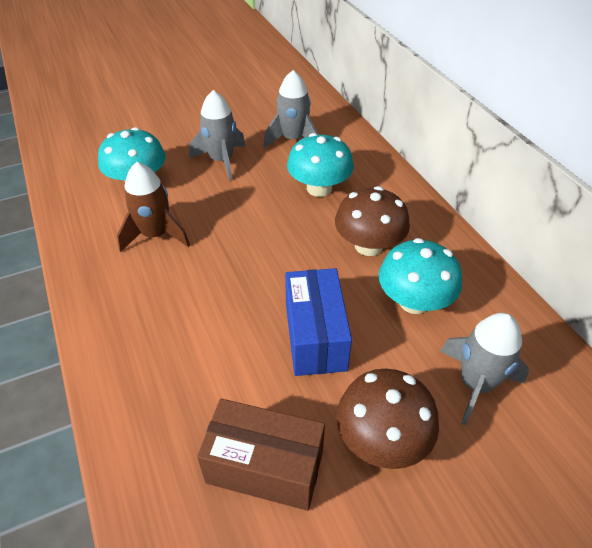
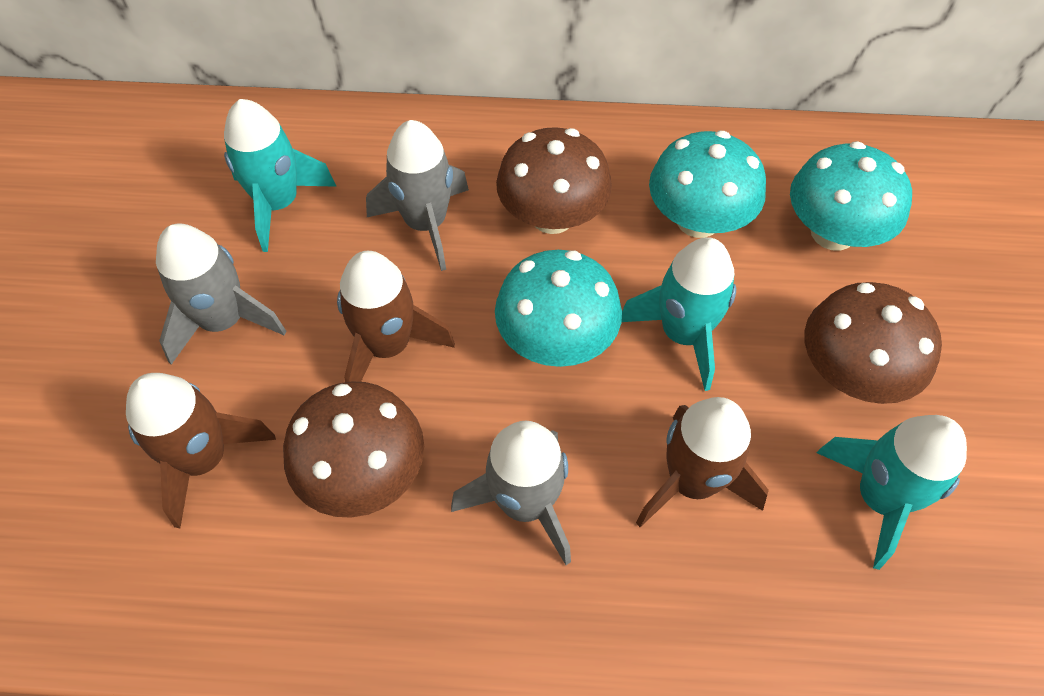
blue box: [285,268,352,376] = 1 -> none = 0
brown box: [197,398,325,511] = 1 -> none = 0
brown mushroom: [335,186,410,256] [336,369,439,469] = 2 -> [283,381,424,518] [496,127,612,234] [804,282,942,404] = 3
brown rocket: [117,162,190,252] = 1 -> [126,373,276,528] [337,251,455,382] [636,397,769,527] = 3
turquoise rocket: none = 0 -> [224,99,337,252] [621,237,736,391] [816,415,967,570] = 3

